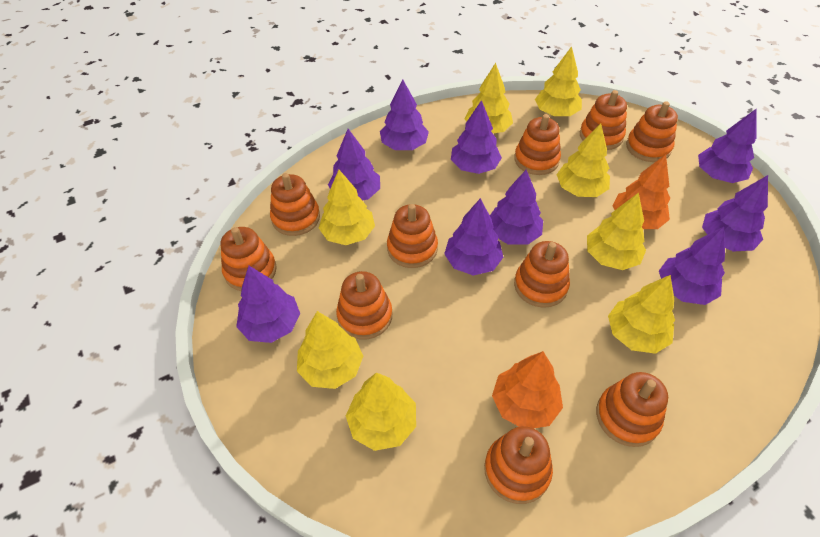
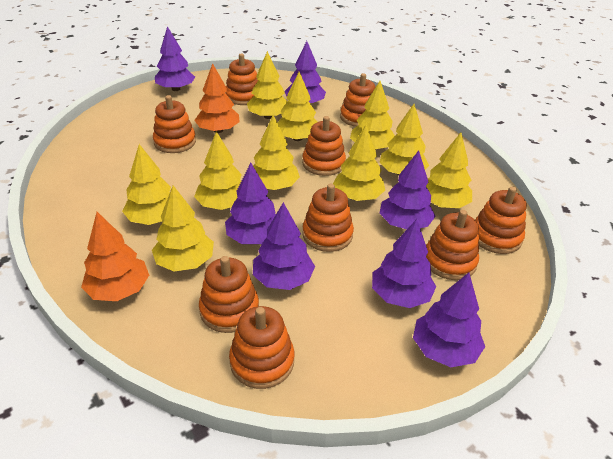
orange stacking toy: [221,227,277,291] [270,173,320,236] [336,271,392,339] [387,204,438,268] [484,426,553,504] [514,114,561,175] [514,241,570,308] [580,90,627,150] [596,372,668,447] [626,101,678,162] = 10 -> [153,95,196,153] [199,256,259,333] [225,53,258,105] [229,306,294,389] [302,116,346,176] [302,184,354,252] [340,73,375,127] [426,210,479,280] [475,186,527,254] = 9
purple tree: [236,266,300,343] [328,129,380,201] [380,79,429,150] [444,198,503,276] [451,100,502,174] [490,170,543,245] [659,227,725,305] [698,108,757,183] [702,175,768,252] = 9 -> [155,26,195,91] [225,163,276,244] [253,202,315,290] [285,41,326,103] [372,219,436,308] [379,150,436,229] [413,273,485,367] = 7
yellow tree: [297,311,363,389] [319,170,375,245] [346,372,416,451] [465,63,513,133] [535,46,582,116] [556,124,610,197] [587,193,646,270] [608,275,675,354] = 8 -> [122,144,171,225] [152,186,214,271] [194,131,242,210] [247,51,288,119] [253,115,300,190] [278,72,318,141] [333,125,385,201] [350,81,395,150] [379,104,429,175] [426,133,472,208] = 10

